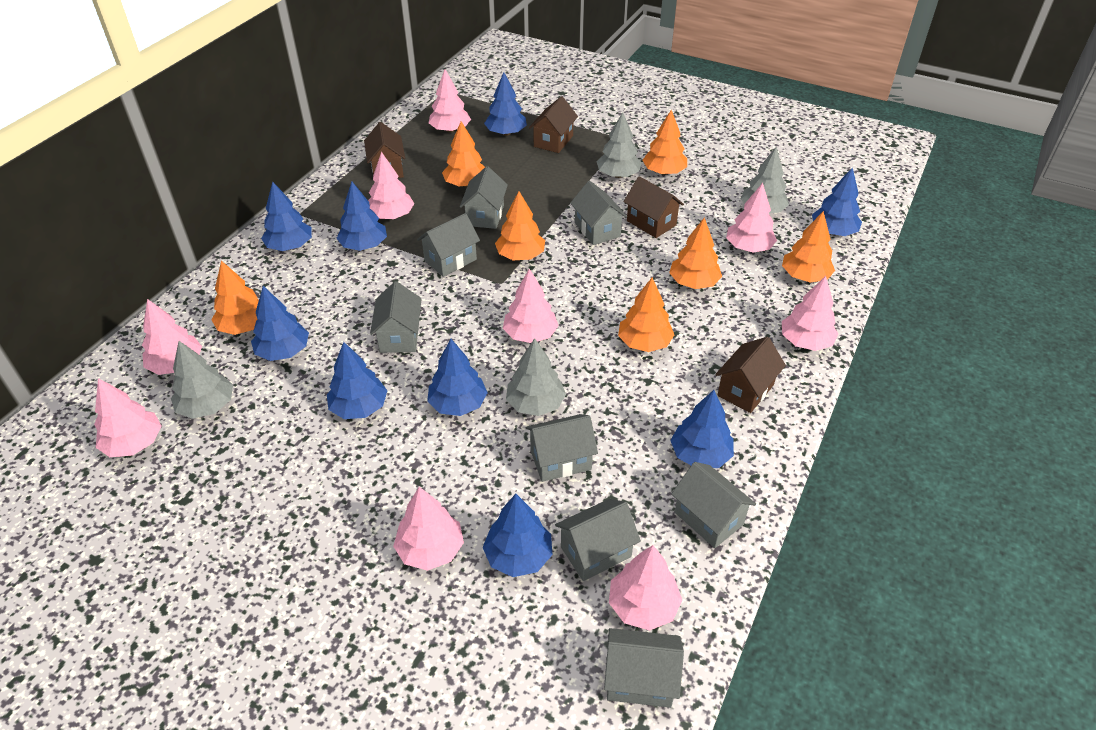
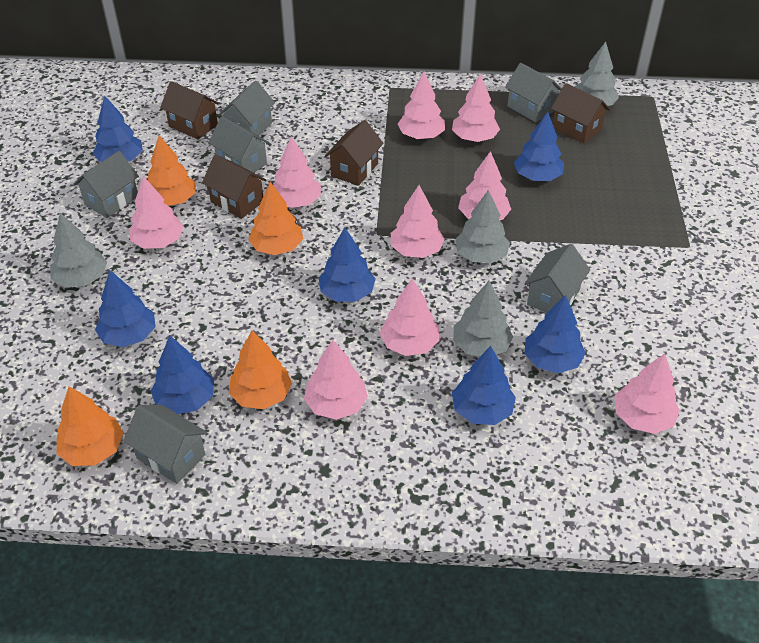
blue tree: [251,286,309,361] [261,181,312,251] [327,342,387,419] [336,181,387,251] [427,339,488,416] [483,494,552,577] [484,72,527,136] [670,390,734,468] [812,167,862,236] = 9 -> [93,95,143,162] [95,270,156,347] [151,336,214,414] [319,228,375,302] [452,346,516,425] [514,112,564,181] [524,295,586,373] = 7
grey house: [370,281,422,353] [417,213,480,277] [460,166,508,229] [525,414,598,482] [555,499,641,581] [570,181,627,245] [604,628,684,708] [671,462,756,548] = 8 -> [73,151,139,218] [123,405,208,484] [208,116,270,173] [218,80,275,136] [505,63,562,122] [524,244,590,313] = 6
orange tree: [211,261,259,335] [442,121,485,187] [495,191,545,260] [618,278,674,352] [643,110,687,175] [669,218,722,289] [782,211,835,282] = 7 -> [57,386,124,466] [148,135,195,206] [229,330,292,409] [248,182,303,255] = 4

